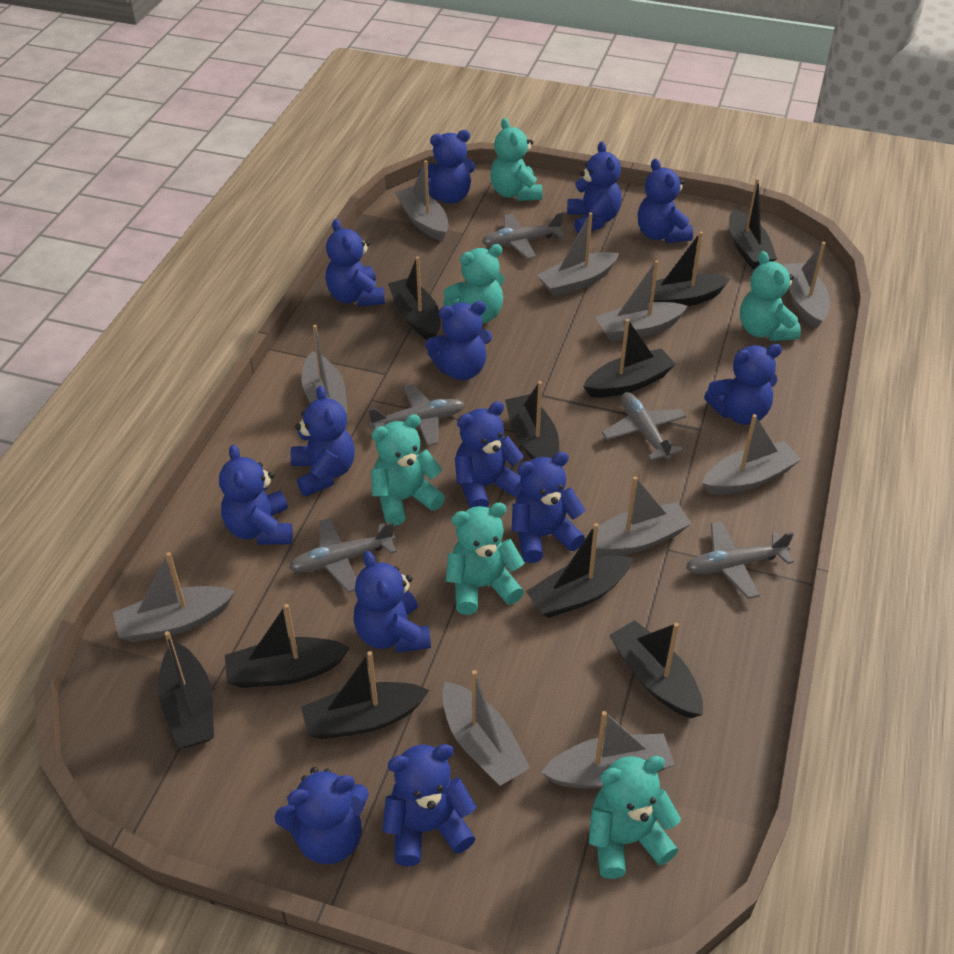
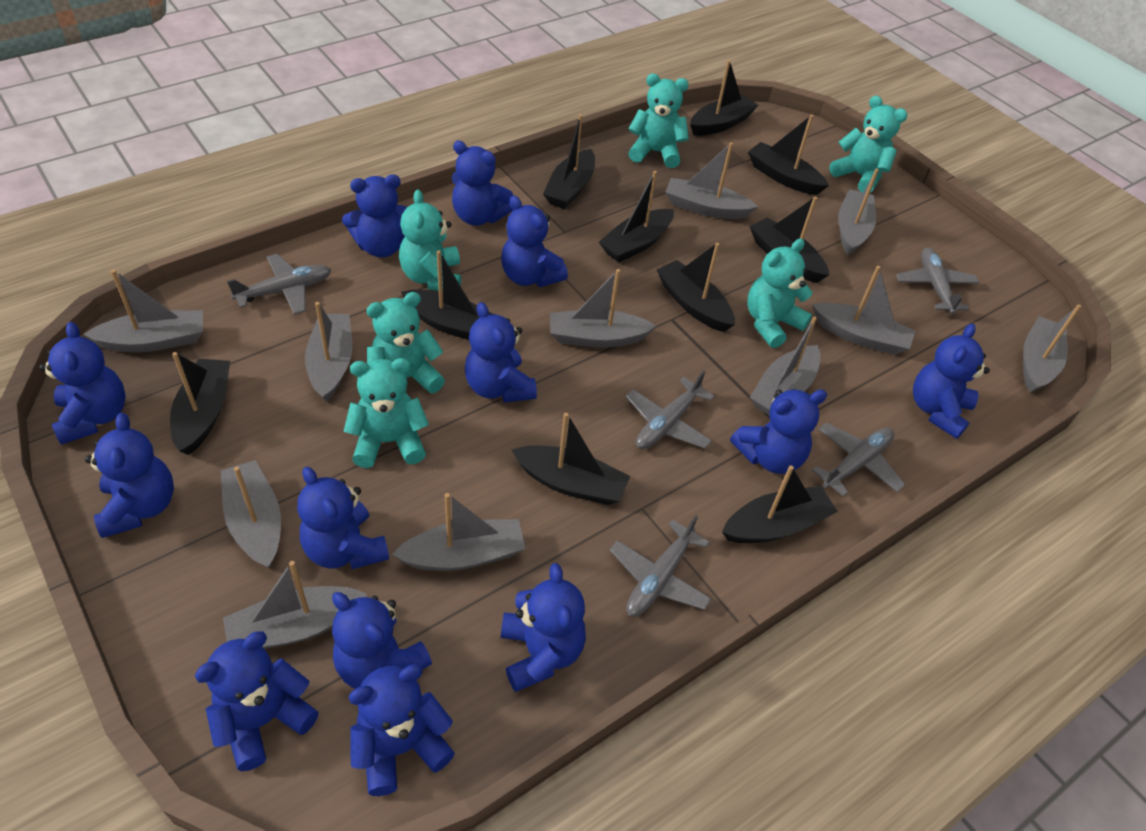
grey boat: [113,552,235,642] [302,325,348,415] [395,161,449,241] [442,670,530,786] [537,212,619,296] [541,711,675,789] [591,476,692,556] [596,260,688,341] [702,414,801,495] [784,242,830,329] = 10 -> [83,270,203,352] [221,460,281,569] [223,561,367,649] [305,302,352,402] [392,493,526,571] [550,269,656,348] [666,142,758,219] [750,316,821,416] [812,266,915,355] [838,169,879,255] [1023,304,1081,393] = 11

